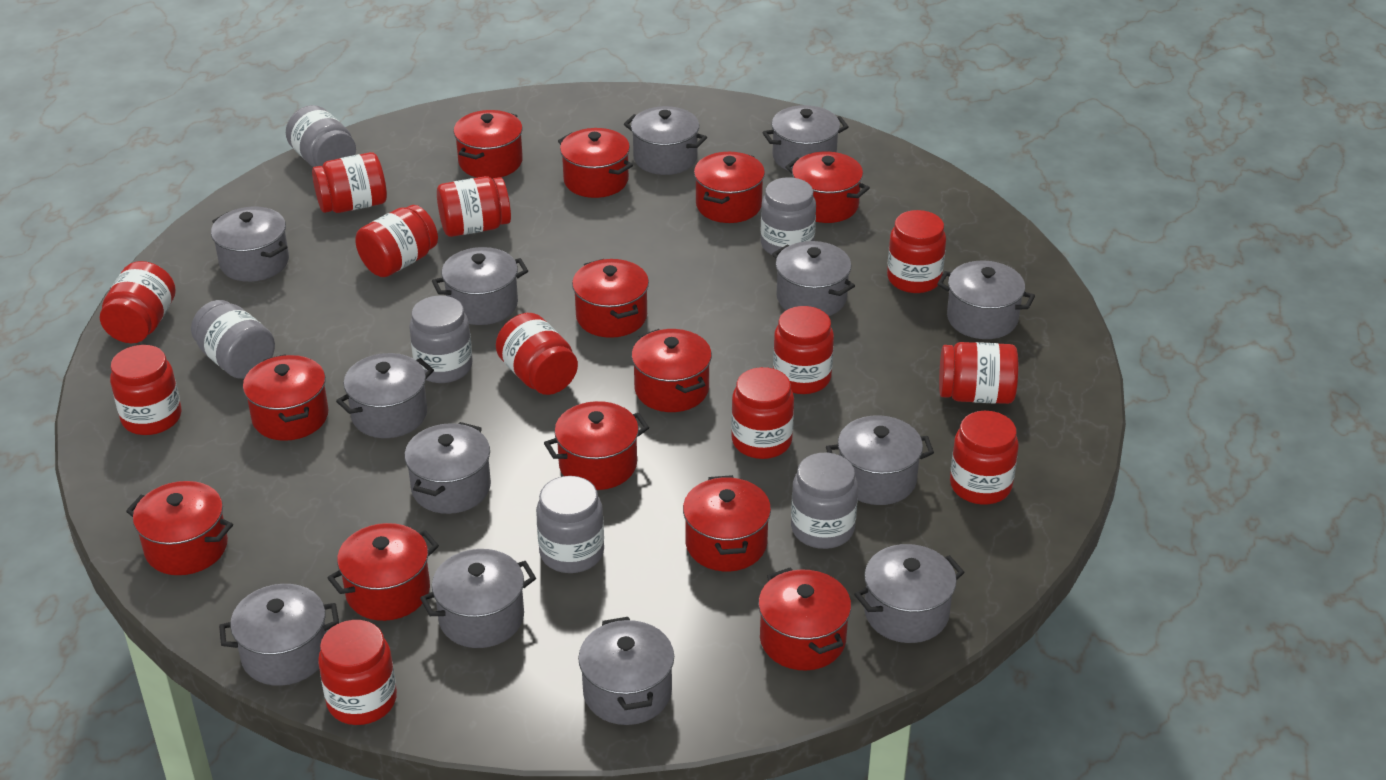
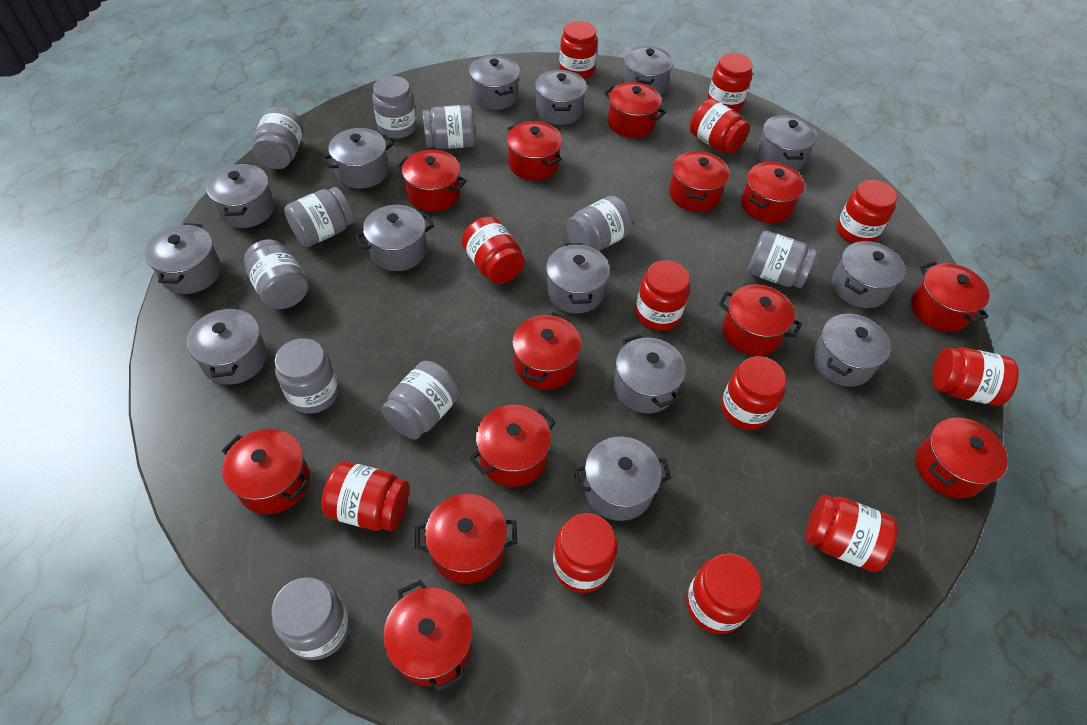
grey jar: [191,300,275,379] [286,105,356,167] [409,295,473,383] [536,476,604,573] [761,177,816,255] [791,453,858,549] = 6 -> [244,239,309,309] [253,107,304,169] [272,577,350,660] [275,338,339,414] [284,187,354,247] [372,76,417,139] [381,361,460,440] [422,105,476,149] [566,196,633,251] [747,231,817,288] = 10
grey pot: [211,207,289,282] [219,584,339,686] [336,353,434,438] [404,422,491,514] [420,549,536,648] [432,247,528,325] [578,617,674,725] [624,106,707,175] [762,105,849,171] [772,241,855,316] [826,415,934,505] [854,544,964,643] [937,260,1035,339] = 13 -> [145,223,221,294] [187,306,267,385] [206,163,275,228] [322,128,394,189] [355,205,434,271] [469,55,520,110] [535,70,587,125] [546,243,610,314] [574,437,671,521] [613,334,686,414] [622,46,673,96] [757,115,817,170] [812,314,891,387] [832,241,905,308] = 14
red pot: [126,481,233,575] [243,354,328,441] [327,523,439,621] [453,110,523,179] [544,401,649,490] [558,128,633,198] [572,259,649,338] [631,329,712,412] [683,475,771,571] [694,152,765,223] [758,567,851,671] [785,151,870,223] = 12 -> [222,429,310,514] [383,580,473,692] [397,150,467,212] [415,494,517,584] [470,405,556,487] [507,121,562,180] [512,312,581,390] [604,82,666,138] [669,150,729,212] [719,284,802,356] [741,162,805,223] [911,261,990,332] [916,418,1008,499] = 13

